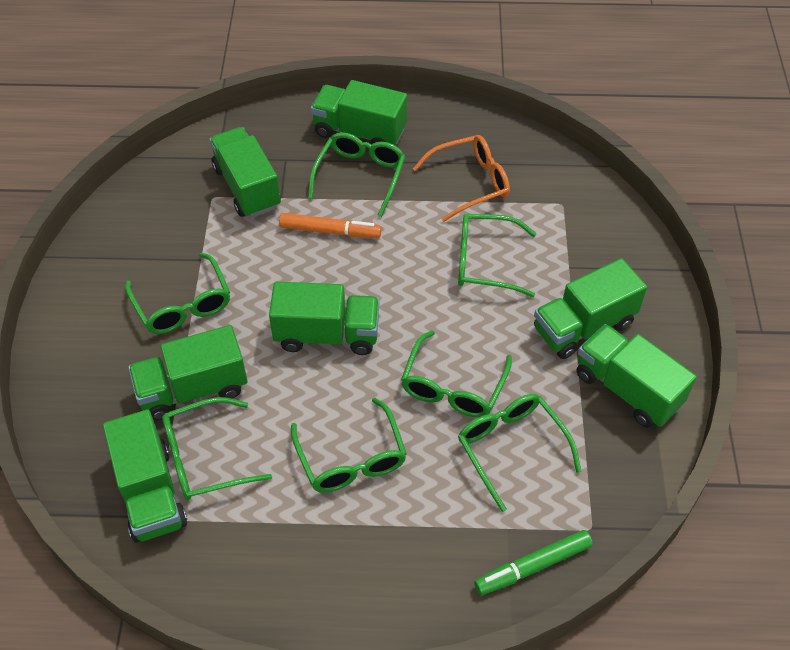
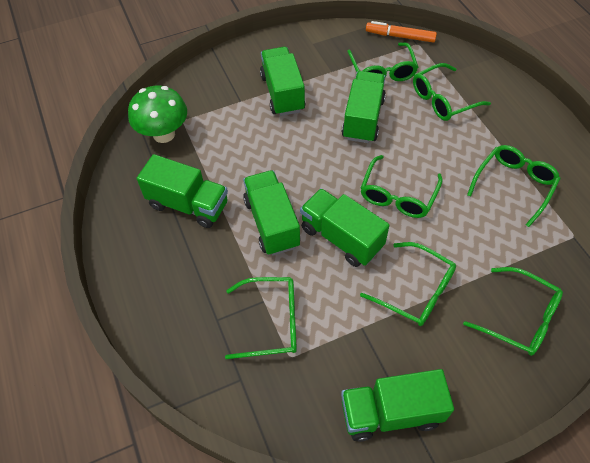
green marker: [474,530,593,595] = 1 -> none = 0
green mushroom: none = 0 -> [128,86,187,143] = 1
green truck: [103,409,187,543] [128,325,247,420] [210,127,281,218] [269,282,379,355] [311,80,407,146] [534,258,647,359] [576,324,697,428] = 7 -> [137,154,228,228] [243,170,300,256] [260,47,306,116] [300,188,390,267] [341,369,454,442] [342,71,386,143] = 6
orange glasses: [413,135,510,222] = 1 -> none = 0

